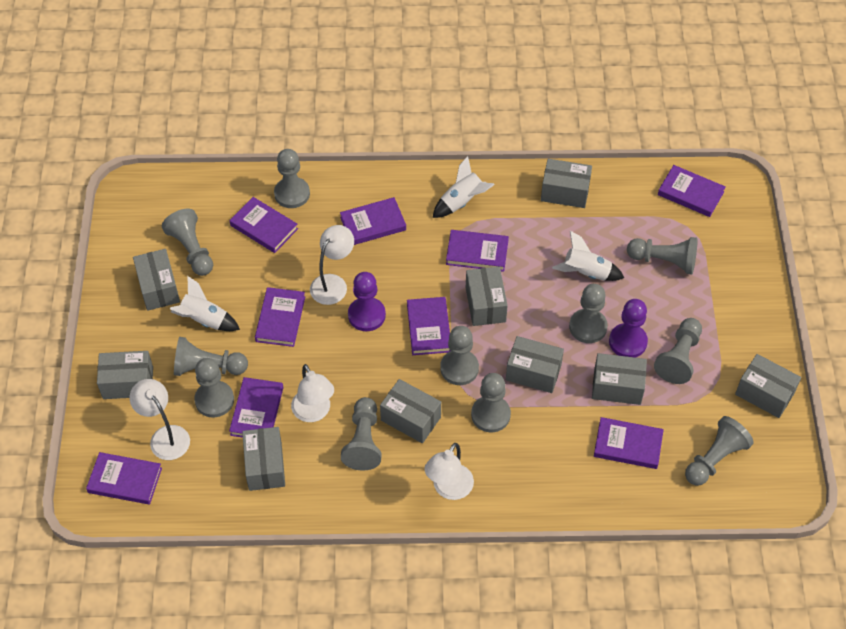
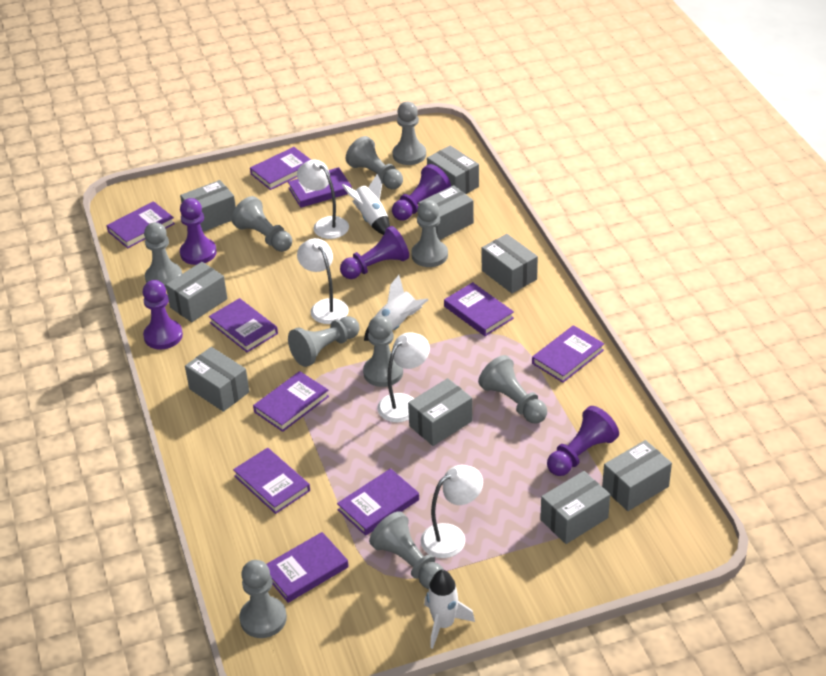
grey pawn: [162,209,213,276] [174,337,248,376] [194,358,234,418] [274,149,310,208] [341,397,381,471] [440,326,479,385] [471,373,511,432] [569,284,608,343] [627,237,698,274] [654,318,702,384] [685,416,754,486] = 11 -> [144,222,182,288] [232,196,292,252] [239,560,287,638] [288,316,360,367] [346,136,403,189] [363,315,403,387] [369,511,444,589] [393,102,426,165] [411,200,448,267] [478,355,547,423] = 10
purple book: [86,452,162,504] [229,197,298,253] [229,377,283,438] [255,287,305,347] [340,197,406,245] [407,297,451,355] [446,230,509,272] [594,417,664,469] [658,165,726,217] = 9 -> [106,201,175,248] [209,298,278,352] [233,448,310,514] [250,147,311,190] [253,371,329,432] [267,532,349,603] [288,167,352,208] [337,468,419,536] [444,282,514,336] [532,325,604,383] = 10
purple pawn: [348,272,386,331] [609,299,648,358] = 2 -> [143,280,183,349] [180,198,217,265] [340,226,409,279] [392,164,451,220] [547,406,619,476] = 5

